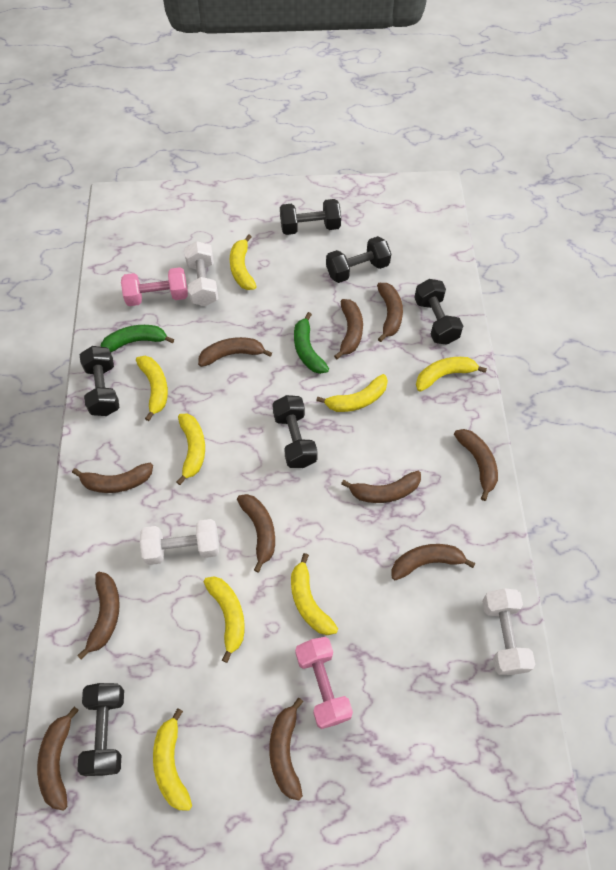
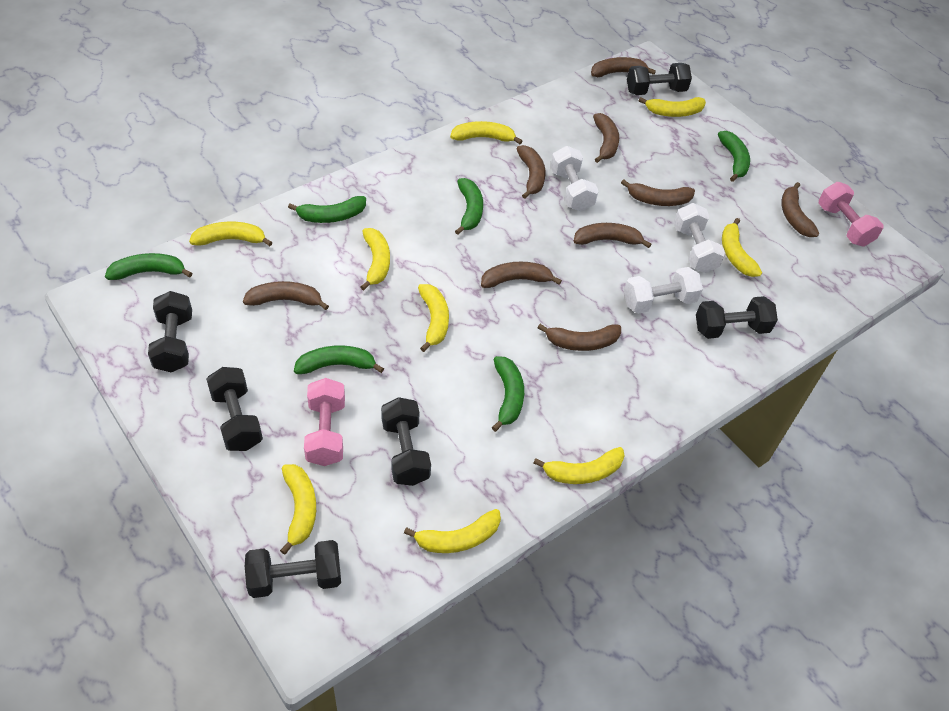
brown banana: [37,706,79,811] [72,463,153,493] [77,572,120,660] [198,337,272,367] [237,494,275,572] [269,697,303,800] [334,299,363,359] [341,471,421,503] [377,283,403,342] [391,544,475,580] [454,429,498,501] = 11 -> [243,281,329,310] [481,262,562,288] [516,145,546,199] [538,324,621,351] [573,223,651,248] [591,57,656,77] [593,113,619,163] [621,179,695,206] [781,182,819,237] = 9
green banana: [101,325,174,352] [294,312,329,374] = 2 -> [105,253,192,280] [288,196,366,223] [294,345,384,374] [455,178,483,235] [492,356,524,432] [718,131,750,182] = 6
yellow banana: [136,356,168,421] [153,708,192,810] [177,414,205,485] [204,577,245,663] [230,235,257,290] [291,553,338,635] [316,374,388,412] [416,357,487,392] = 8 -> [189,222,273,246] [280,464,316,555] [361,228,390,291] [404,509,501,553] [418,284,449,352] [450,121,522,144] [533,447,625,484] [638,97,706,117] [722,218,762,277] = 9

